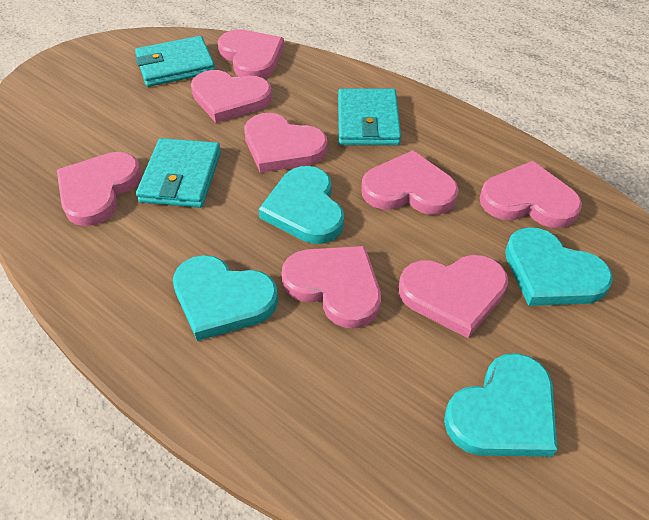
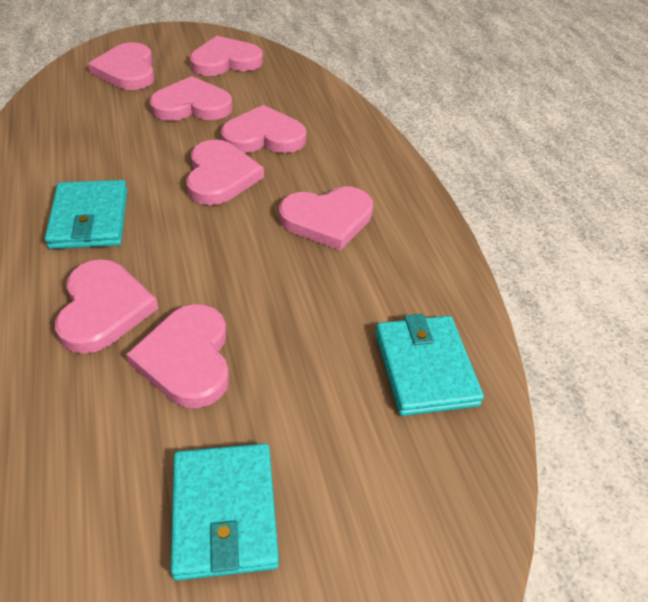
turquoise heart: [173,255,278,341] [258,166,344,244] [444,353,558,457] [505,227,613,306] = 4 -> none = 0

